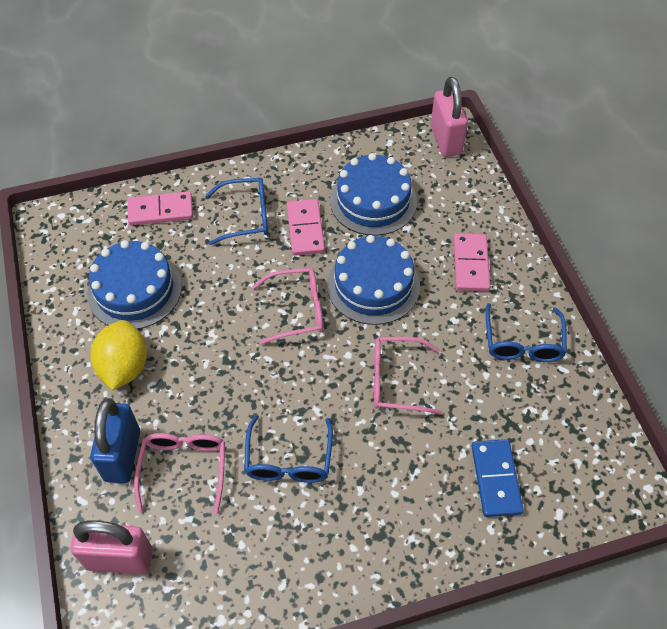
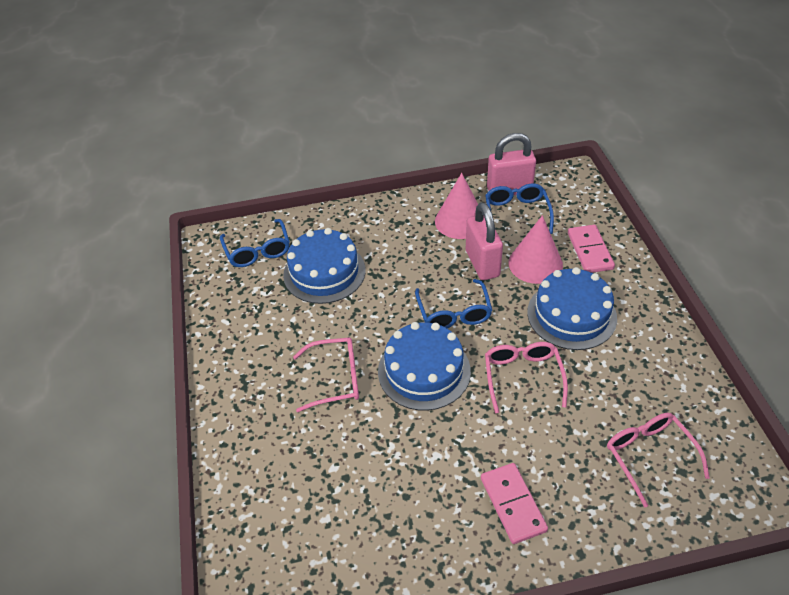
blue domino: [471,439,524,517] = 1 -> none = 0
blue padlock: [90,398,140,483] = 1 -> none = 0
pink cone: none = 0 -> [435,173,478,239] [509,215,563,284] = 2
pink domino: [128,191,193,226] [287,199,325,256] [453,233,490,291] = 3 -> [481,463,548,544] [568,225,615,273] = 2
yellow lemon: [90,320,147,391] = 1 -> none = 0

